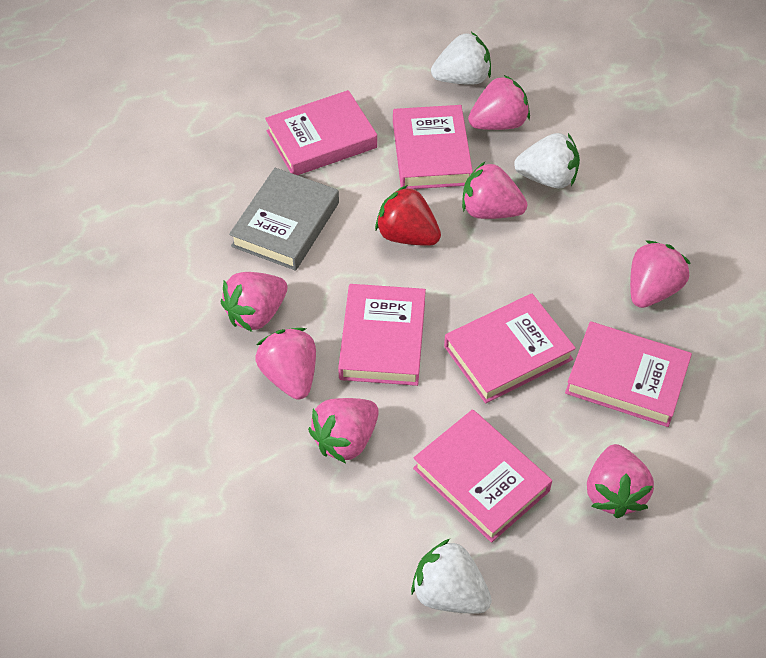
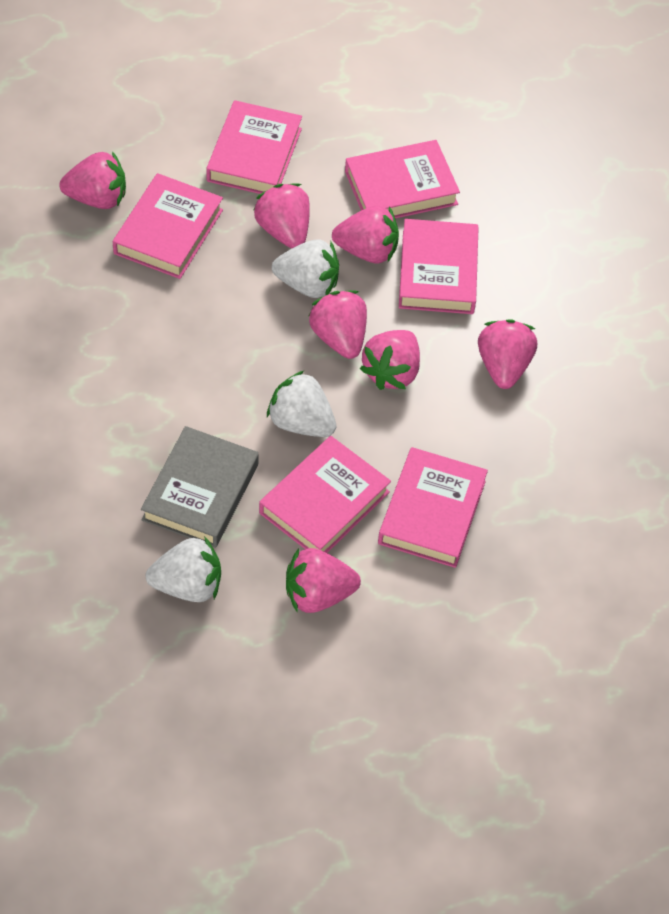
red strawberry: [375,185,441,246] = 1 -> none = 0

